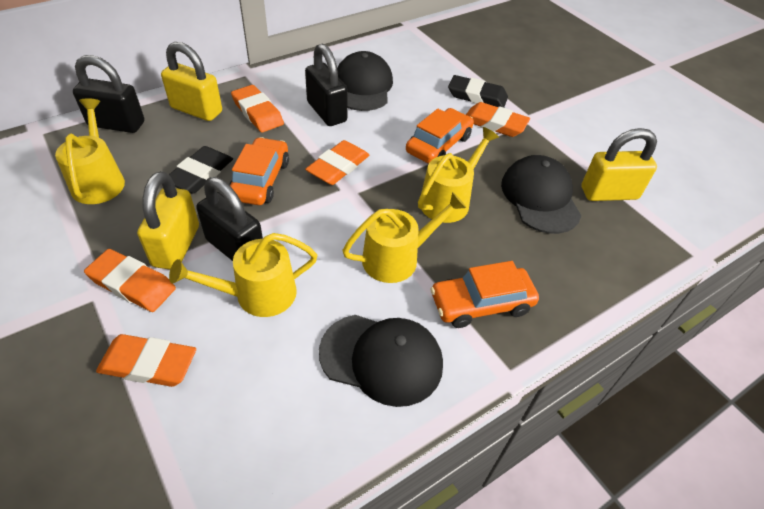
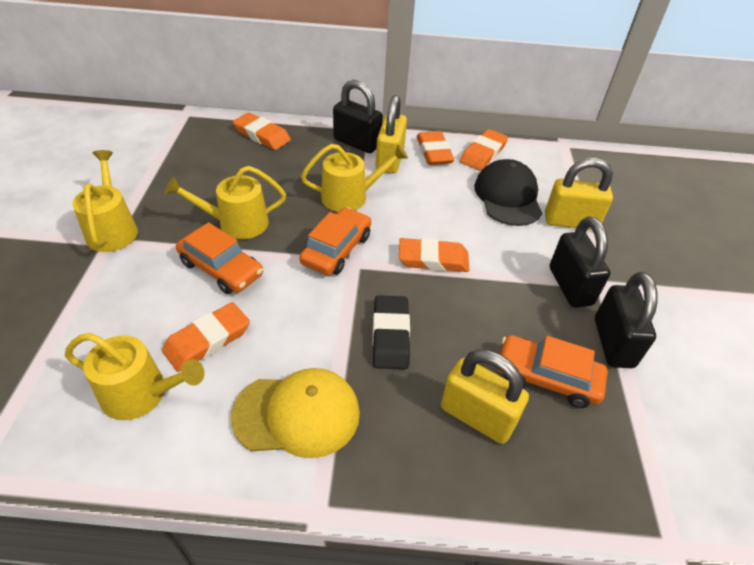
black cap: [319,315,443,407] [337,51,393,111] [501,155,581,234] = 3 -> [474,159,542,226] = 1
black eraser: [169,146,233,194] [448,75,508,108] = 2 -> [372,295,410,369] = 1
yellow cap: none = 0 -> [231,368,360,458] = 1

